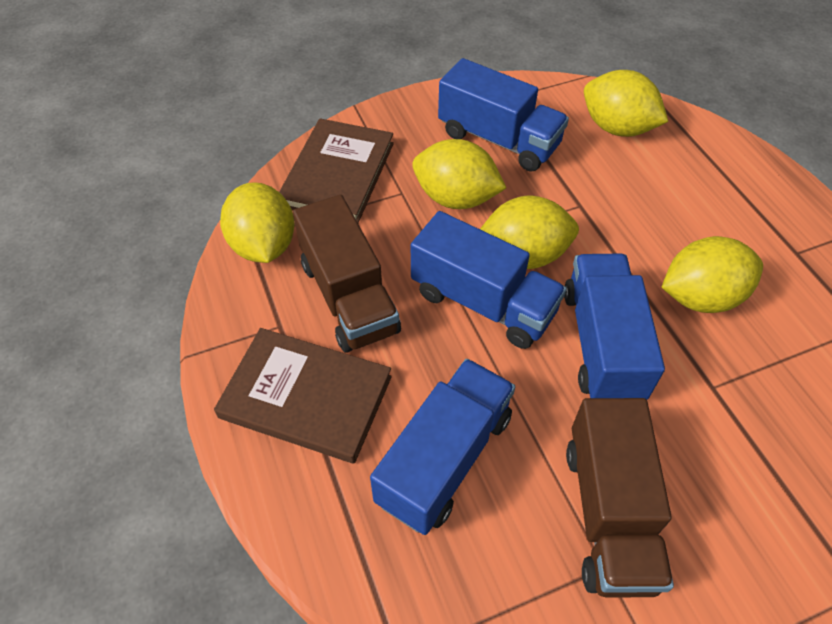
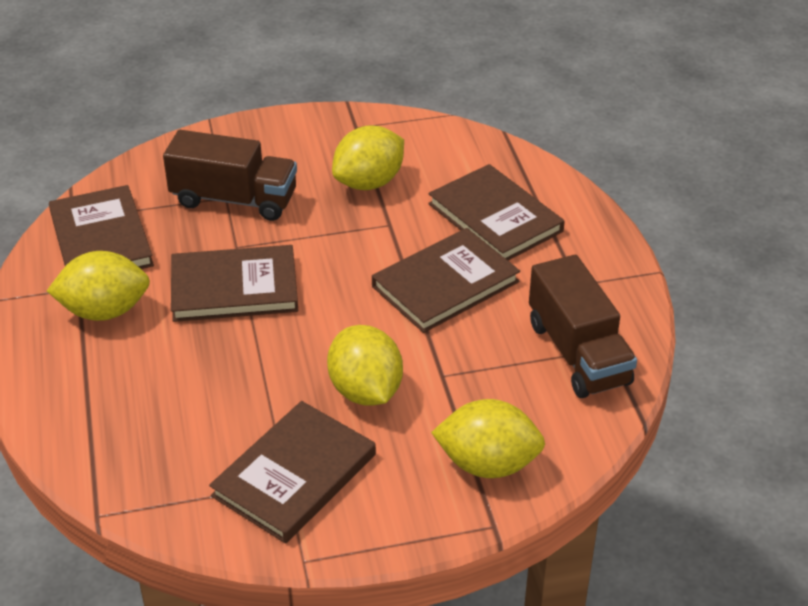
blue truck: [370,359,515,535] [411,211,566,349] [438,58,569,172] [564,254,665,400] = 4 -> none = 0
brown book: [214,328,392,463] [279,118,394,223] = 2 -> [49,185,154,269] [171,245,298,322] [209,401,376,544] [372,228,520,333] [428,164,565,260] = 5
yellow lemon: [220,182,294,263] [412,139,506,209] [480,196,579,269] [584,70,668,137] [661,236,763,313] = 5 -> [47,251,150,321] [327,325,403,406] [332,125,404,190] [431,399,545,478] = 4

